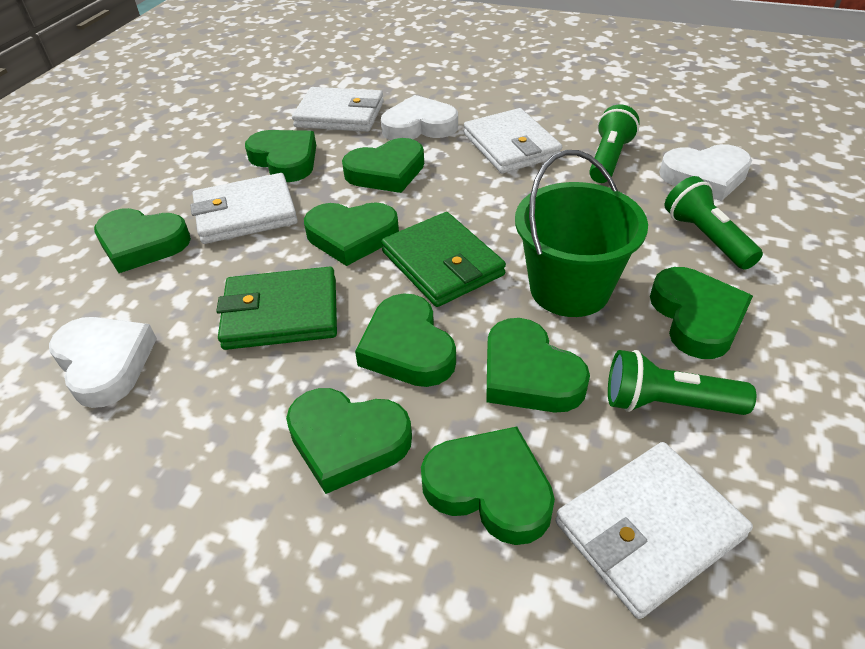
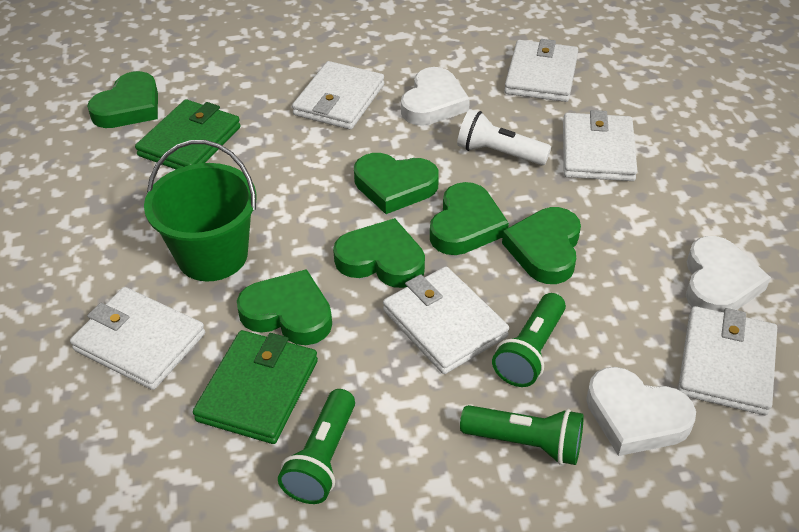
green heart: [94,208,191,273] [245,130,316,182] [286,388,412,494] [304,202,399,266] [342,138,424,193] [355,293,456,387] [421,426,555,545] [486,318,590,413] [650,267,753,359] = 9 -> [87,71,158,128] [237,269,332,345] [333,218,425,288] [354,153,439,214] [430,182,509,255] [502,207,581,284] = 6
white flashlight: none = 0 -> [457,109,551,165] = 1
white wallet: [190,173,298,244] [292,87,384,132] [464,108,562,173] [555,442,753,619] = 4 -> [70,287,205,390] [292,61,384,130] [383,266,509,374] [504,39,578,102] [563,110,637,181] [678,306,777,415] = 6

